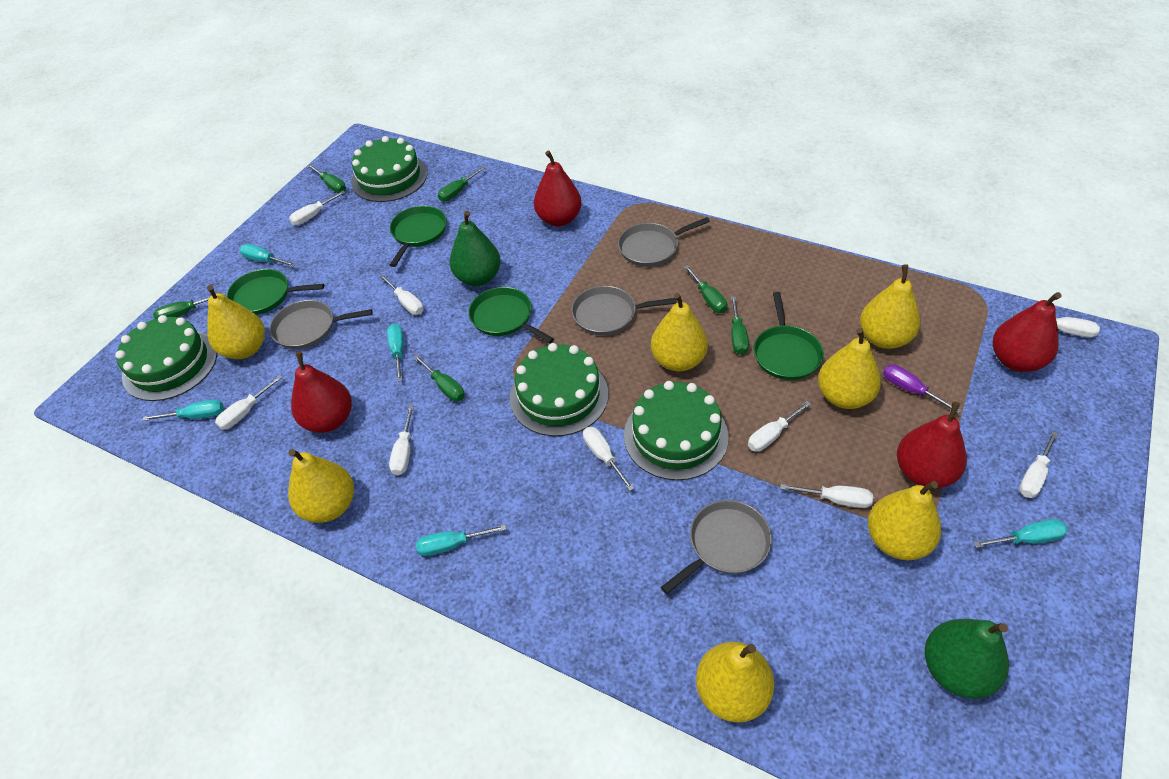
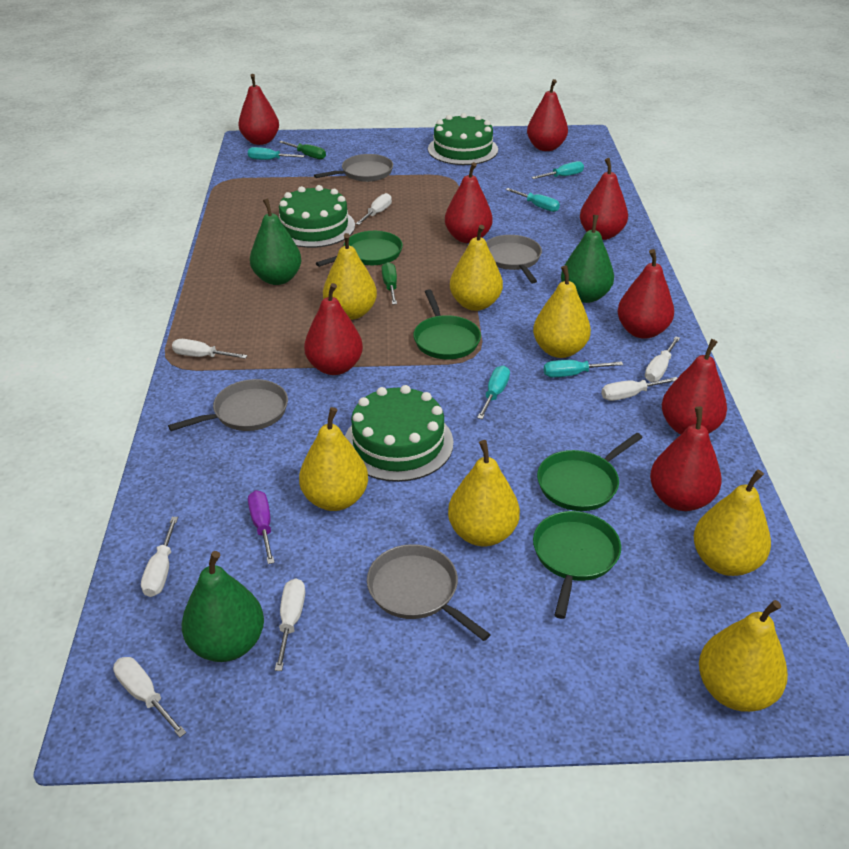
green cake: [115,315,217,401] [351,136,428,202] [510,343,608,436] [624,381,729,480] = 4 -> [279,185,355,248] [345,385,453,482] [428,113,498,165] = 3
green pear: [450,211,501,286] [925,619,1009,699] = 2 -> [182,551,264,662] [250,199,302,285] [561,215,614,303] = 3
green screwdriver: [153,292,226,319] [307,164,346,193] [413,355,465,401] [438,166,486,202] [684,265,727,313] [731,296,749,355] = 6 -> [279,141,326,159] [382,262,397,305] = 2
red pear: [291,351,352,433] [534,151,582,226] [897,401,967,488] [993,292,1062,372] = 4 -> [238,74,279,145] [304,283,363,375] [445,162,493,243] [527,79,568,151] [580,158,628,240] [618,249,674,339] [650,407,722,511] [662,339,727,434] = 8
white screwdriver: [215,375,283,430] [289,191,346,225] [380,275,423,315] [389,405,414,475] [583,427,635,491] [748,401,811,452] [780,484,873,508] [1013,312,1100,337] [1019,431,1058,498] = 9 -> [113,657,186,737] [141,517,178,597] [172,339,248,359] [275,578,305,671] [356,193,392,225] [601,377,677,401] [645,336,680,382] = 7

